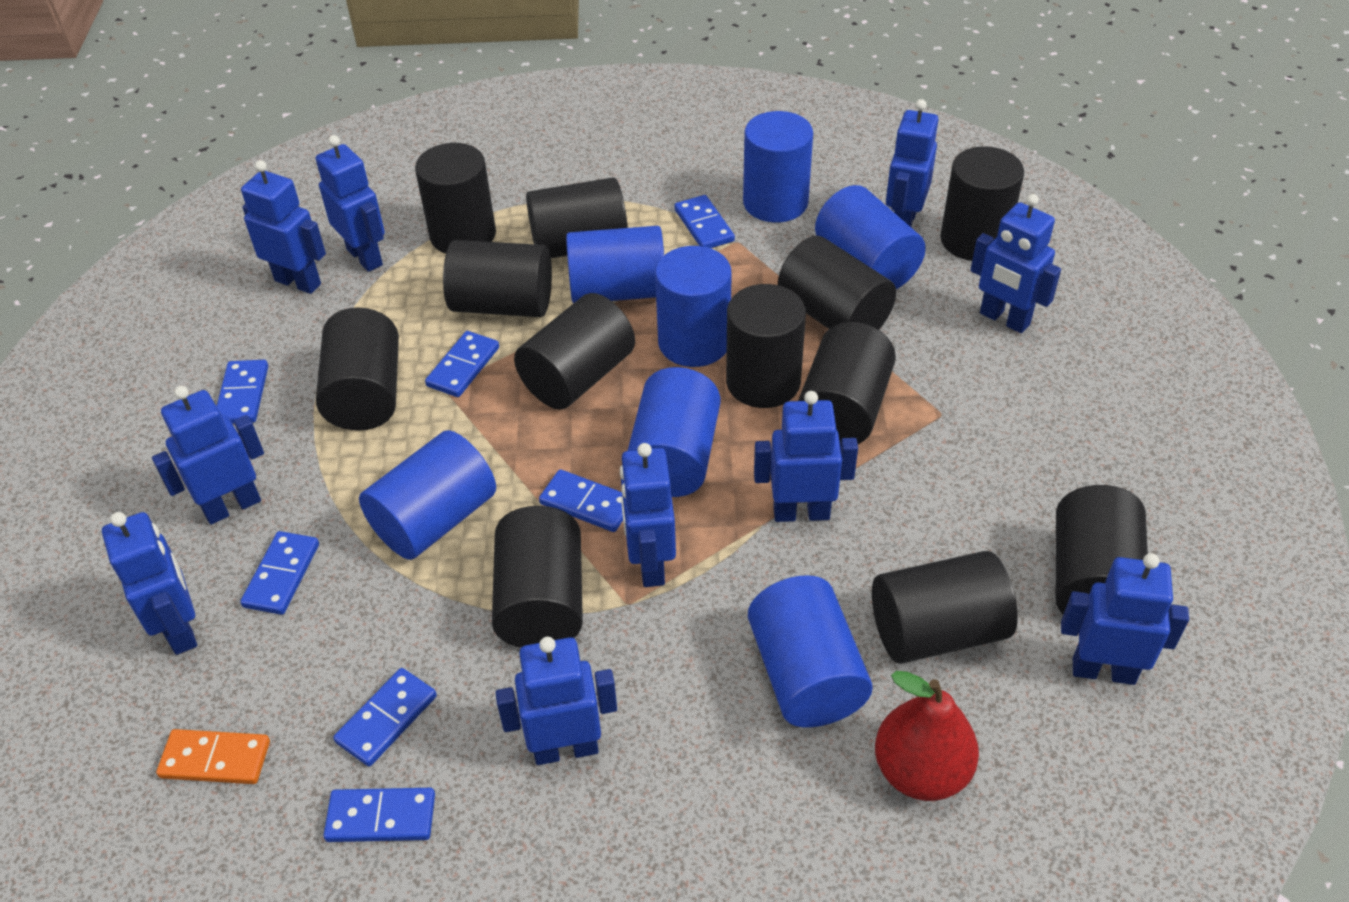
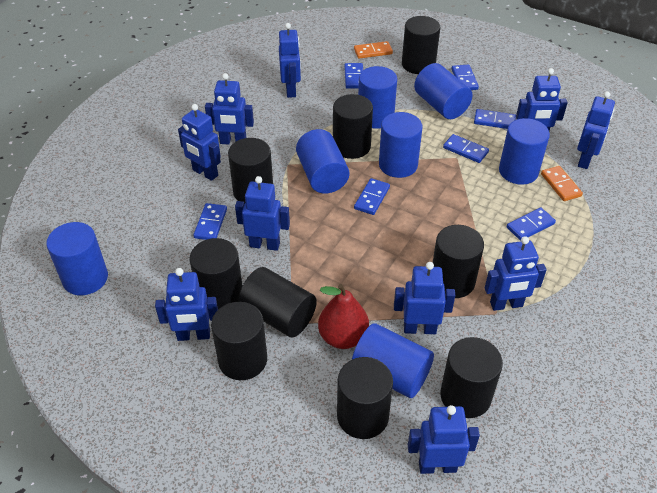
black cylinder: [316,307,399,431] [415,143,496,254] [443,240,552,317] [492,506,583,648] [514,293,635,410] [526,177,628,258] [726,284,806,408] [778,236,896,330] [798,322,896,447] [872,551,1018,664] [940,146,1024,261] [1055,485,1148,614] = 12 -> [189,238,243,309] [211,302,267,380] [228,138,273,203] [238,267,317,337] [333,94,373,159] [337,357,393,439] [402,16,440,74] [433,225,484,298] [441,337,503,418] = 9
orange domino: [156,729,270,784] = 1 -> [354,41,393,59] [541,166,583,201] = 2

